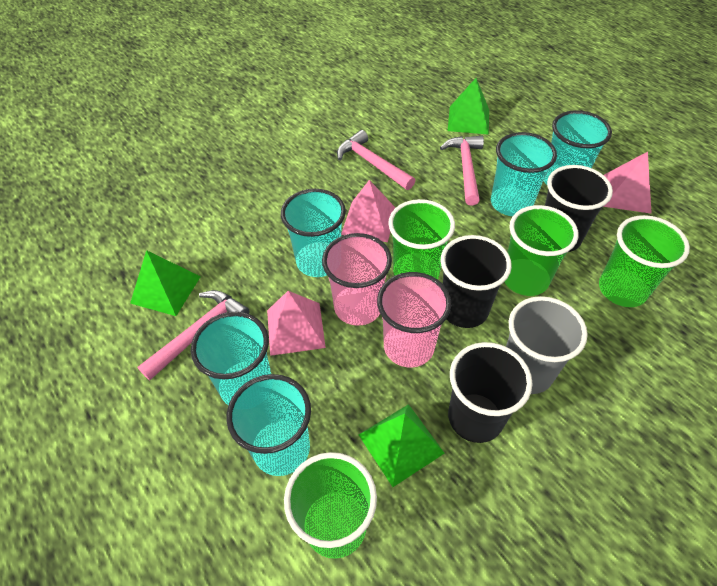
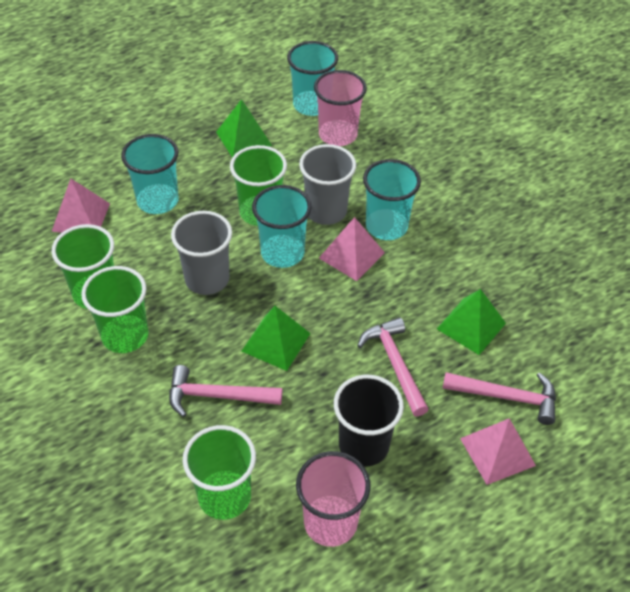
black cup: [441,235,512,328] [448,342,533,443] [545,165,613,252] = 3 -> [334,375,404,467] = 1
grey cup: [506,296,588,394] = 1 -> [171,211,232,295] [299,144,356,225] = 2
turquoise cup: [191,312,271,405] [226,374,311,476] [281,189,346,277] [491,132,557,216] [543,110,612,185] = 5 -> [121,134,179,214] [252,185,312,268] [287,41,338,116] [363,159,421,240] = 4

